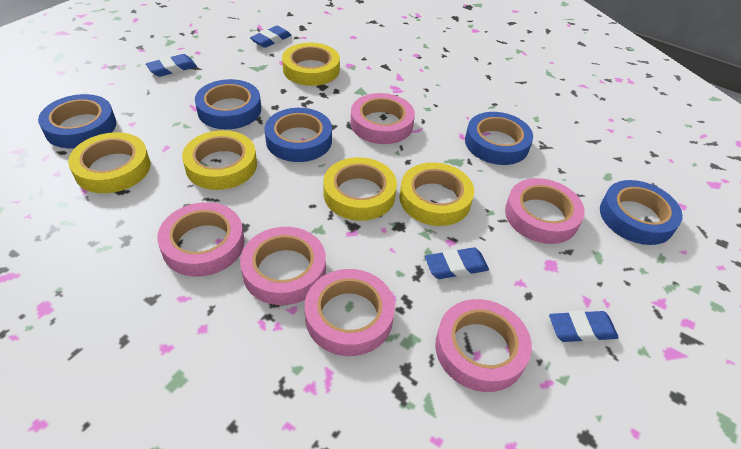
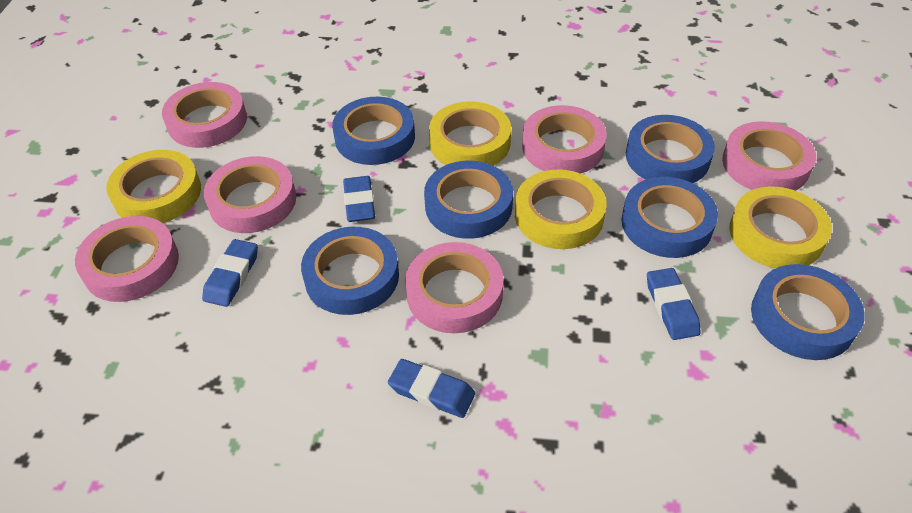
blue tape: [38,94,116,148] [195,79,261,129] [265,108,332,162] [465,112,533,165] [600,180,683,245] = 5 -> [301,227,399,315] [332,97,415,165] [424,161,513,239] [621,177,718,258] [626,115,715,183] [751,264,865,360] = 6
yellow tape: [68,132,150,193] [182,130,257,190] [282,43,340,86] [323,157,397,221] [399,162,474,226] = 5 -> [106,150,201,223] [429,101,511,166] [515,169,607,249] [729,186,832,268] = 4

